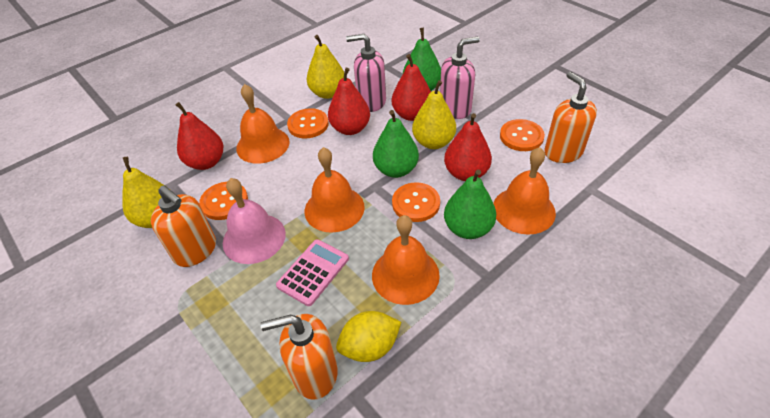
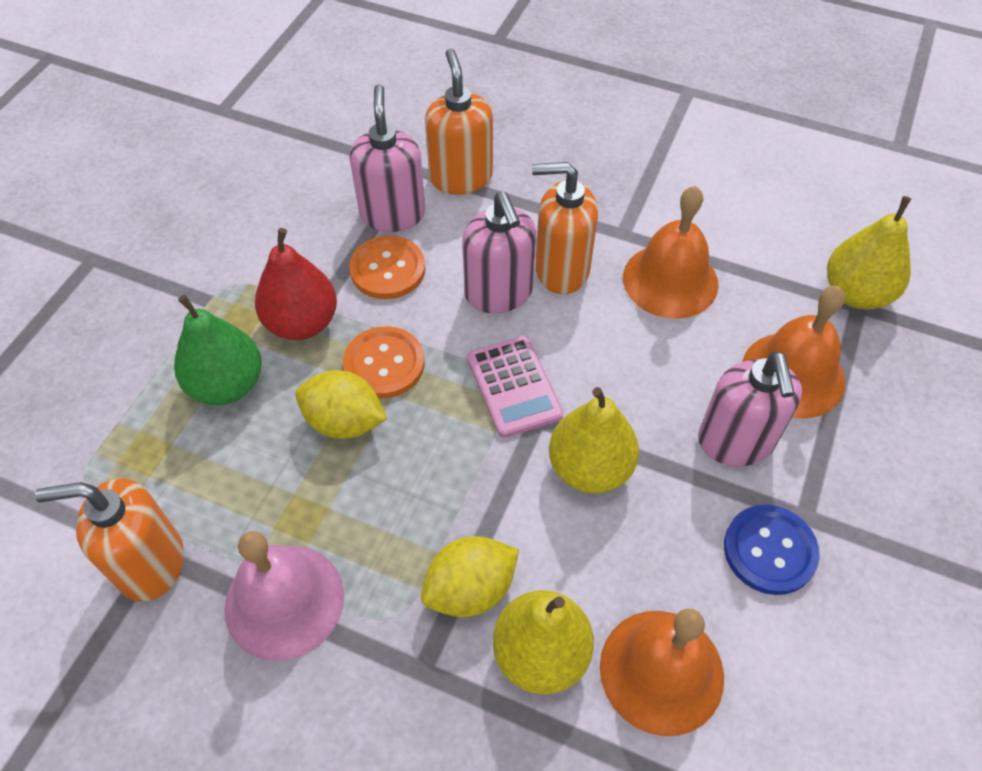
blue button: none = 0 -> [724,505,820,595] = 1
green pear: [373,110,419,178] [403,28,441,91] [444,170,496,239] = 3 -> [174,295,262,405] = 1
orange bell: [236,84,290,164] [305,147,365,233] [372,215,440,305] [493,147,556,235] = 4 -> [600,609,724,736] [623,186,719,319] [742,286,845,418] = 3
orange button: [199,182,248,220] [287,108,329,138] [392,182,440,222] [500,119,545,151] = 4 -> [343,326,424,398] [349,236,425,299] = 2
pink soap dispenser: [346,34,386,112] [440,37,480,119] = 2 -> [350,84,425,232] [462,192,536,313] [698,351,802,466] = 3
red pear: [176,102,224,170] [328,68,370,135] [392,54,431,121] [444,113,492,181] = 4 -> [255,228,337,340] = 1
yellow lemon: [336,311,401,362] = 1 -> [295,370,387,439] [421,536,519,617] = 2

